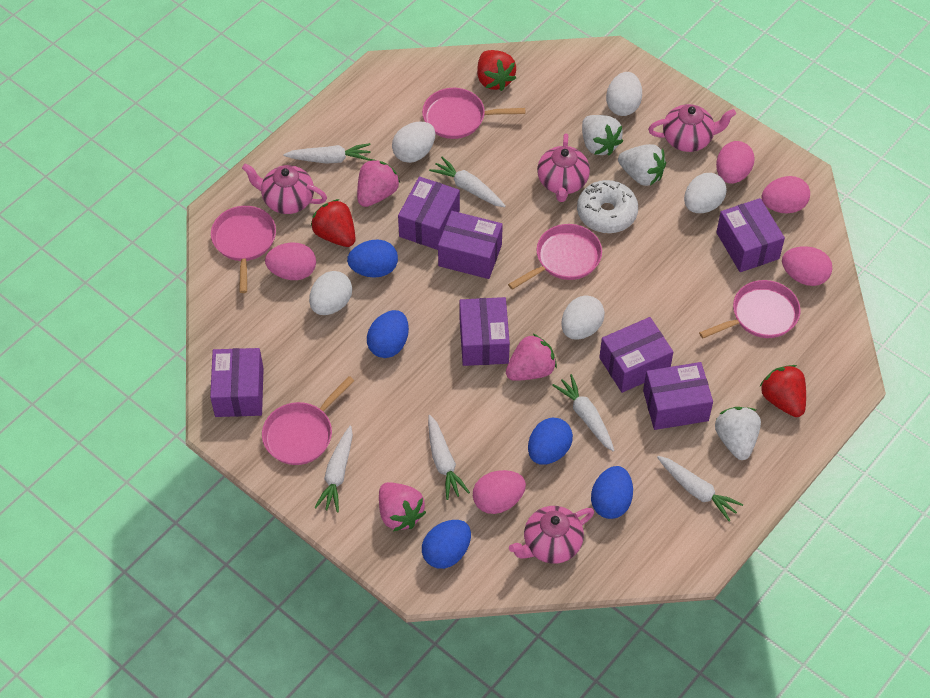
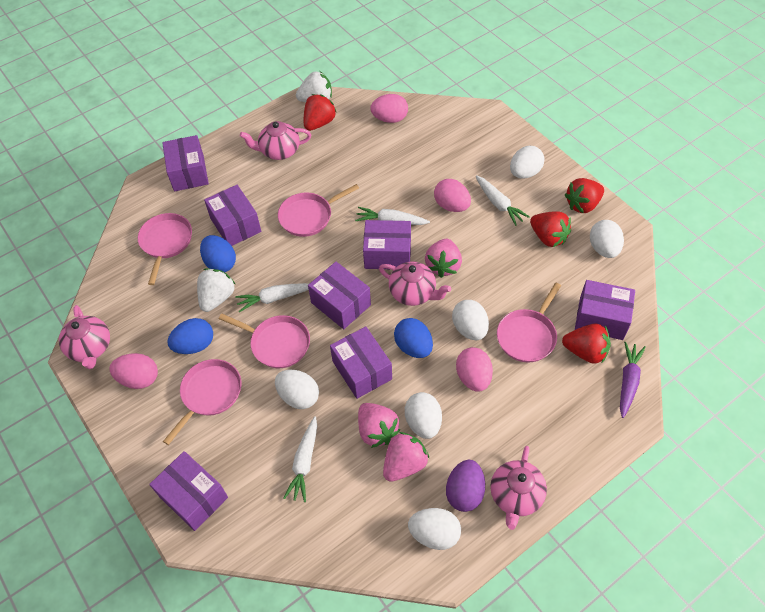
blue egg: [347,239,398,278] [367,310,409,358] [422,520,471,569] [528,418,573,465] [591,466,633,519] = 5 -> [167,318,213,354] [200,235,236,272] [394,318,433,358] = 3
pink egg: [265,242,316,280] [473,470,526,514] [716,141,755,183] [762,176,810,213] [782,246,832,286] = 5 -> [109,353,158,389] [370,94,408,123] [434,179,471,212] [456,347,493,392] = 4
purple carrot: none = 0 -> [620,342,646,418] = 1
purple egg: none = 0 -> [446,460,485,512] = 1
red strawberry: [311,199,355,247] [477,50,516,91] [760,365,806,417] = 3 -> [304,94,337,131] [530,211,571,247] [562,324,611,364] [565,178,604,213] = 4
white carrot: [283,143,371,164] [314,426,353,512] [428,415,470,500] [429,157,506,207] [552,374,615,451] [657,456,743,521] = 6 -> [235,283,309,312] [283,416,317,502] [355,207,430,225] [475,175,530,226] = 4
white donut: [577,180,638,233] = 1 -> none = 0
white egg: [309,271,352,315] [392,121,435,163] [561,295,605,340] [606,72,642,116] [684,173,727,213] = 5 -> [275,370,319,409] [405,392,442,439] [408,508,461,550] [452,300,489,340] [510,146,544,179] [590,220,624,258] = 6
white strawberry: [582,115,623,156] [618,144,666,186] [715,407,761,460] = 3 -> [197,268,236,312] [296,71,332,102] = 2

